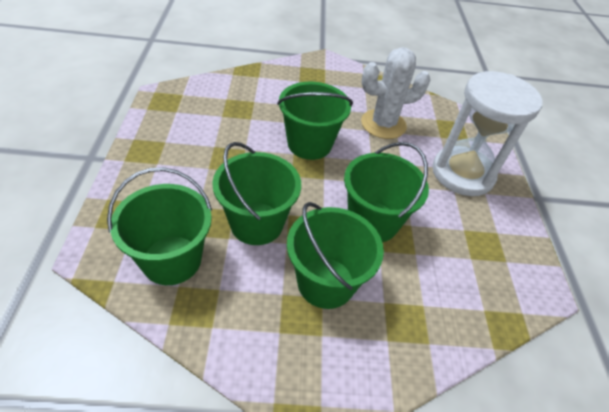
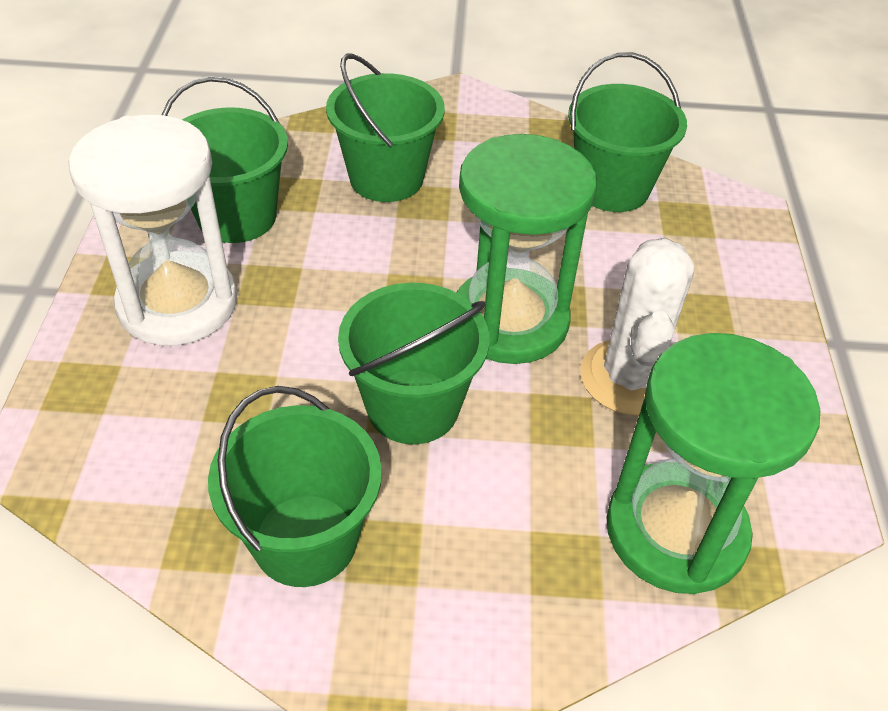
green hourglass: none = 0 -> [457,134,597,364] [606,333,820,594] = 2

